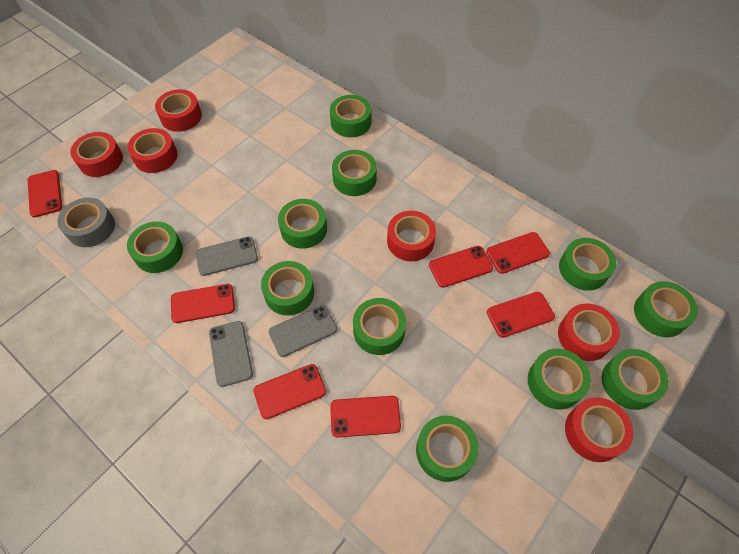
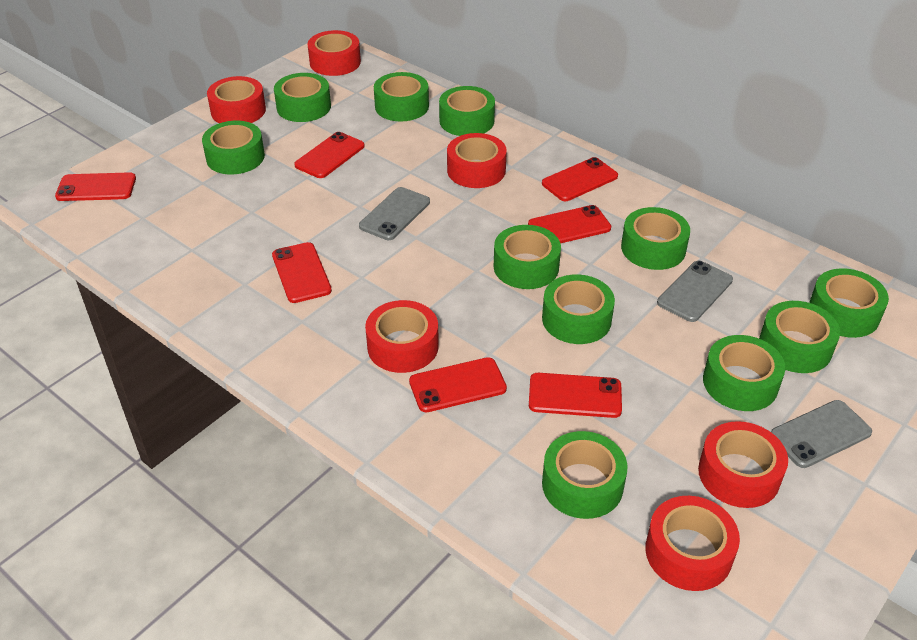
grey tape: [58,197,115,247] = 1 -> none = 0

